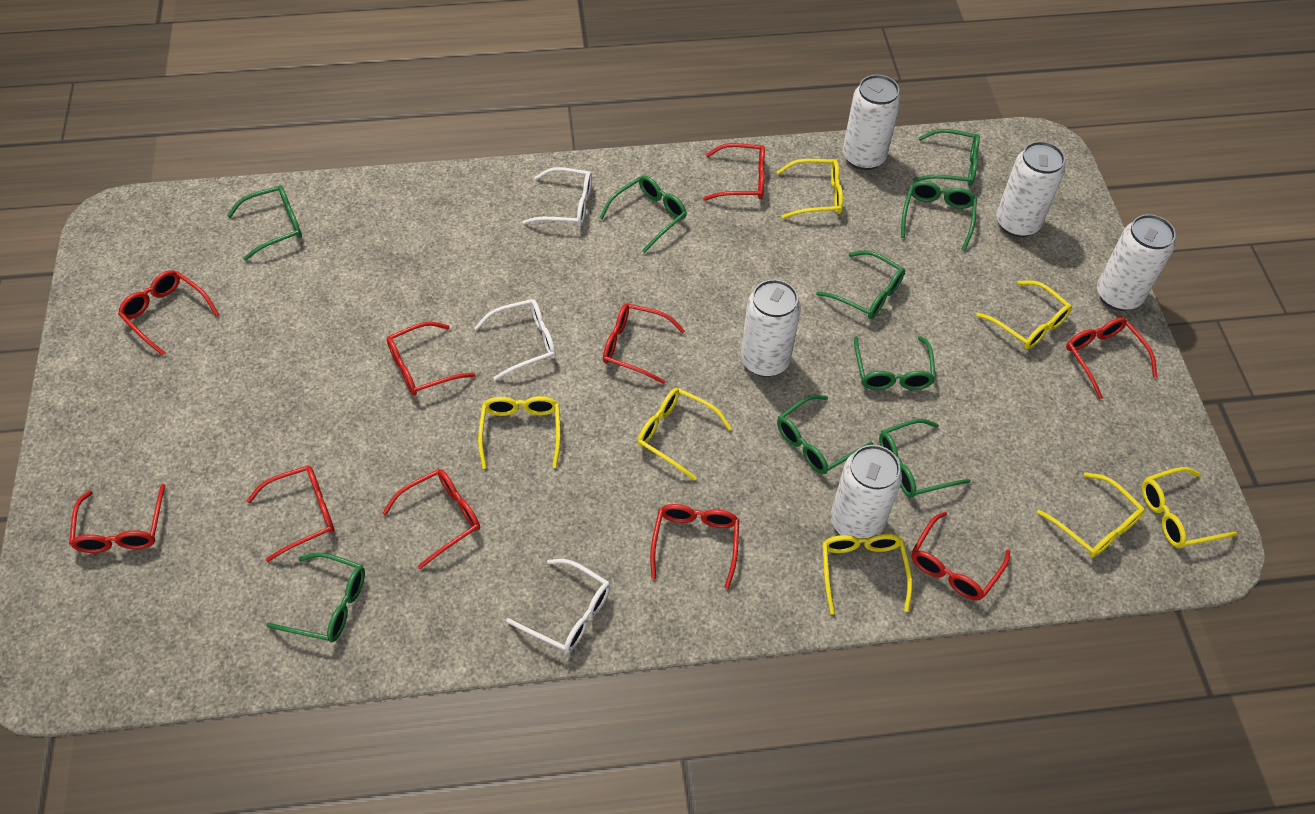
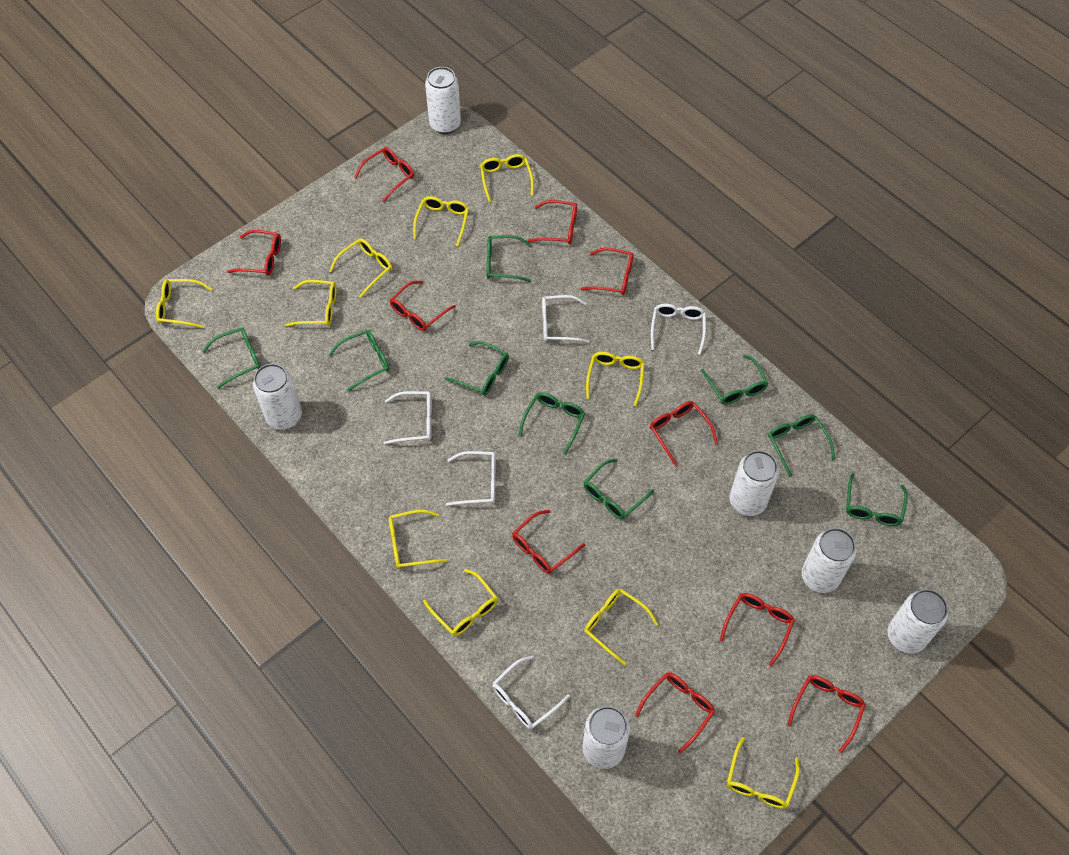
white can: [741,279,801,377] [831,445,902,539] [843,74,901,170] [996,141,1065,237] [1097,214,1176,311] = 5 -> [253,364,302,430] [425,67,461,134] [582,706,630,769] [730,450,779,516] [802,528,856,593] [888,589,948,654] = 6
white glasses: [474,299,556,380] [506,559,610,653] [522,167,592,227] = 3 -> [383,391,432,444] [446,451,496,506] [492,656,570,729] [542,295,590,343] [651,304,706,355] = 5
yellow glasses: [478,396,561,469] [638,388,732,481] [777,159,843,219] [822,534,912,615] [976,280,1072,349] [1037,472,1145,557] [1142,467,1237,548] = 7 -> [156,279,213,328] [285,280,336,327] [329,239,392,298] [389,510,447,569] [413,196,469,247] [423,569,498,636] [480,154,534,203] [584,588,658,665] [586,352,645,406] [727,737,800,809] = 10

